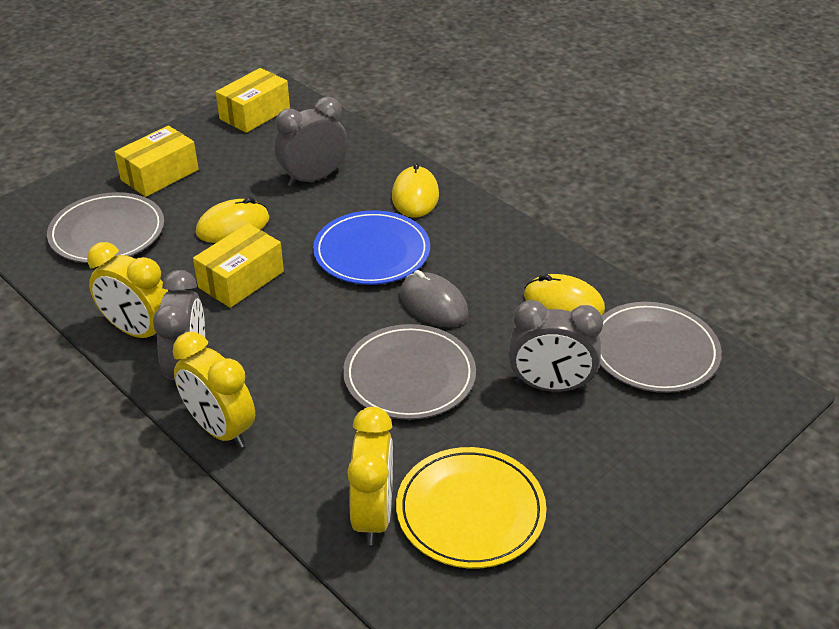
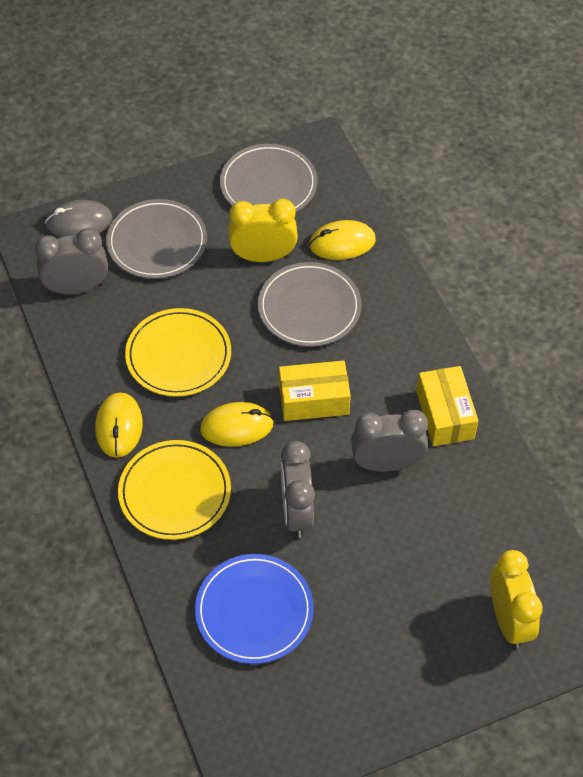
yellow box: [115,126,199,197] [193,223,284,308] [216,68,290,133] = 3 -> [279,360,351,421] [416,366,478,446] = 2
yellow clock: [87,242,168,338] [173,332,255,448] [347,407,393,545] = 3 -> [229,199,298,262] [491,550,542,648] = 2
yellow plate: [396,447,547,568] = 1 -> [118,440,231,540] [125,308,231,397] = 2

